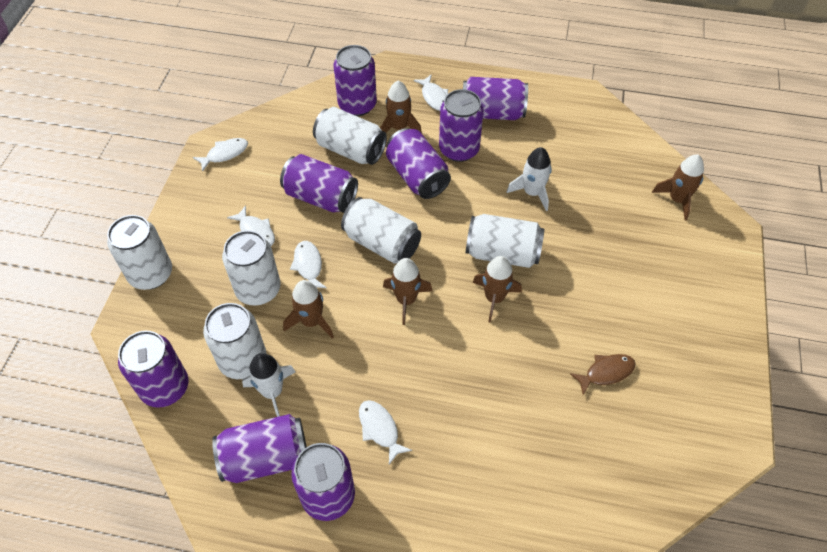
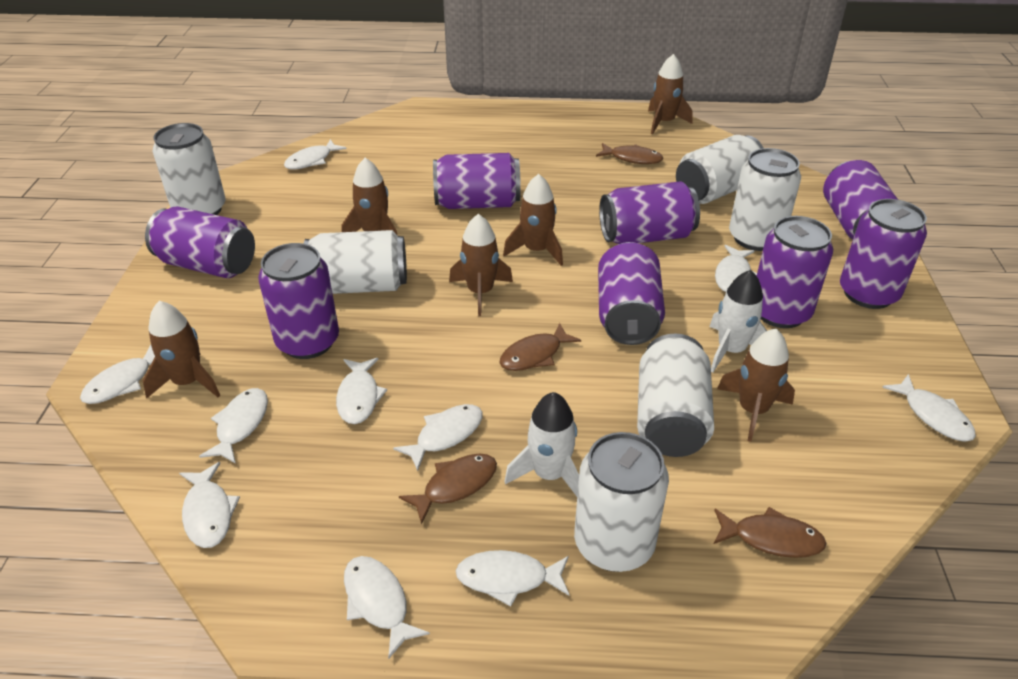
brown fish: [570,354,636,395] = 1 -> [399,453,497,524] [499,323,581,371] [596,143,663,164] [714,507,826,558] = 4
brown rocket: [283,280,334,338] [380,81,422,133] [383,258,432,325] [473,256,522,323] [652,154,704,221] = 5 -> [143,301,220,398] [341,158,397,234] [449,214,513,316] [503,174,563,266] [648,54,693,134] [717,328,795,442] = 6
white fish: [193,138,248,172] [227,205,275,246] [290,241,327,288] [359,400,412,464] [414,74,448,111] = 5 -> [80,344,155,404] [179,462,240,548] [199,388,268,464] [284,139,346,169] [336,358,387,424] [344,556,430,659] [393,404,483,471] [456,550,569,607] [715,245,757,292] [882,374,976,442] = 10

